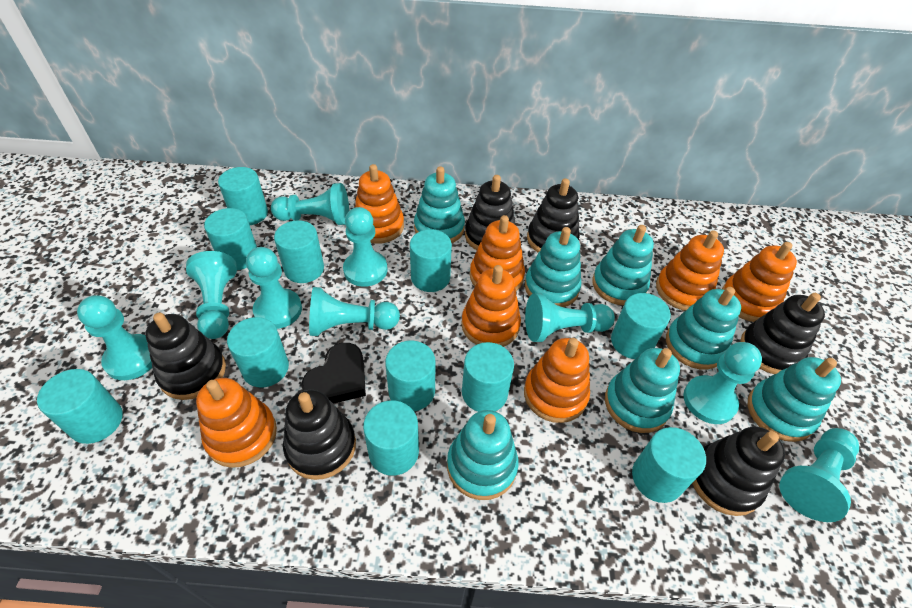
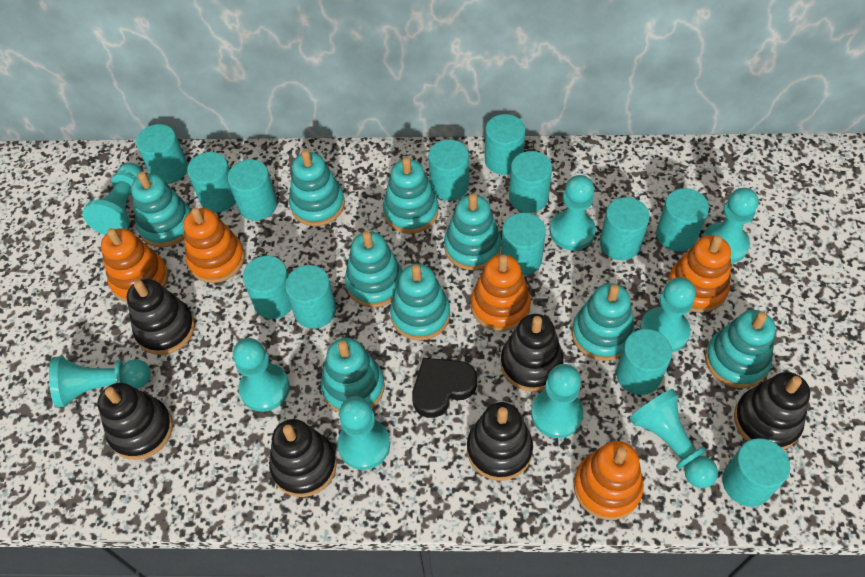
orange stacking toy: [196,378,277,468] [354,164,404,244] [461,265,521,347] [470,215,525,291] [524,338,590,423] [656,231,724,311] [722,242,797,322] = 7 -> [101,228,168,302] [183,207,245,283] [471,254,531,331] [574,441,644,520] [667,235,731,313] = 5
turquoise cylinder: [37,369,123,444] [204,208,257,270] [218,167,268,225] [227,317,289,387] [274,220,324,283] [363,400,419,476] [385,340,436,411] [410,229,452,292] [462,342,514,412] [611,293,671,359] [632,427,706,503] = 11 -> [136,124,188,184] [187,152,236,213] [227,159,277,220] [243,256,292,319] [285,265,336,329] [428,139,469,201] [485,114,525,175] [501,213,546,276] [509,151,552,213] [600,197,650,260] [616,329,672,395] [656,188,709,251] [722,438,790,507] = 13
turquoise stacking toy: [414,166,465,243] [447,410,518,500] [525,227,581,307] [592,225,654,306] [605,348,680,433] [666,287,741,369] [748,357,841,442] = 7 -> [131,172,191,248] [289,150,345,226] [321,338,385,413] [345,231,403,307] [383,157,438,234] [390,264,450,341] [444,193,501,270] [572,283,635,361] [705,310,776,388] = 9

